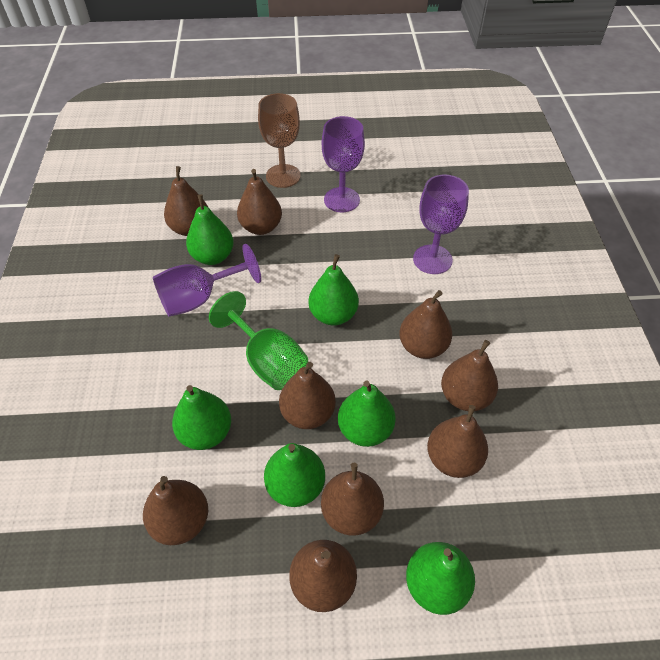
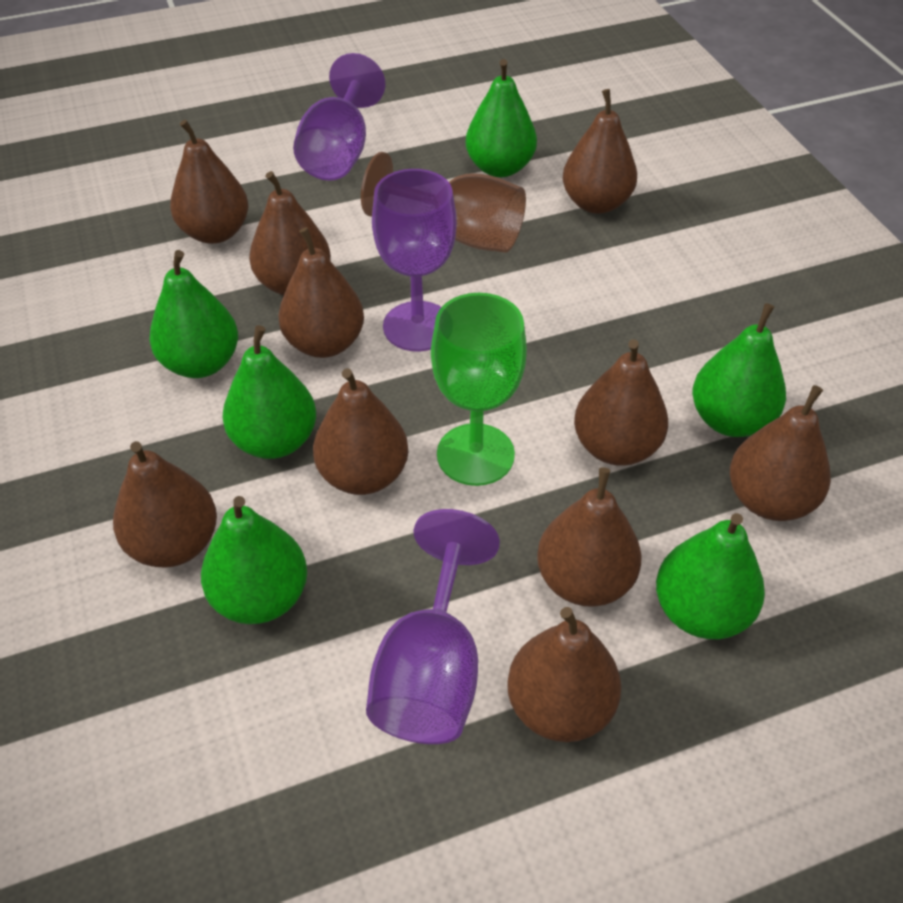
brown pear: [143,476,208,545] [164,166,208,236] [237,169,282,235] [279,362,336,429] [289,540,357,612] [321,463,384,536] [399,290,452,359] [427,405,488,478] [441,340,498,411] = 9 -> [113,441,217,568] [170,120,249,244] [249,171,331,295] [278,227,364,358] [313,368,408,495] [507,607,621,742] [537,467,642,607] [562,89,637,214] [574,339,668,466] [730,385,831,521] = 10

